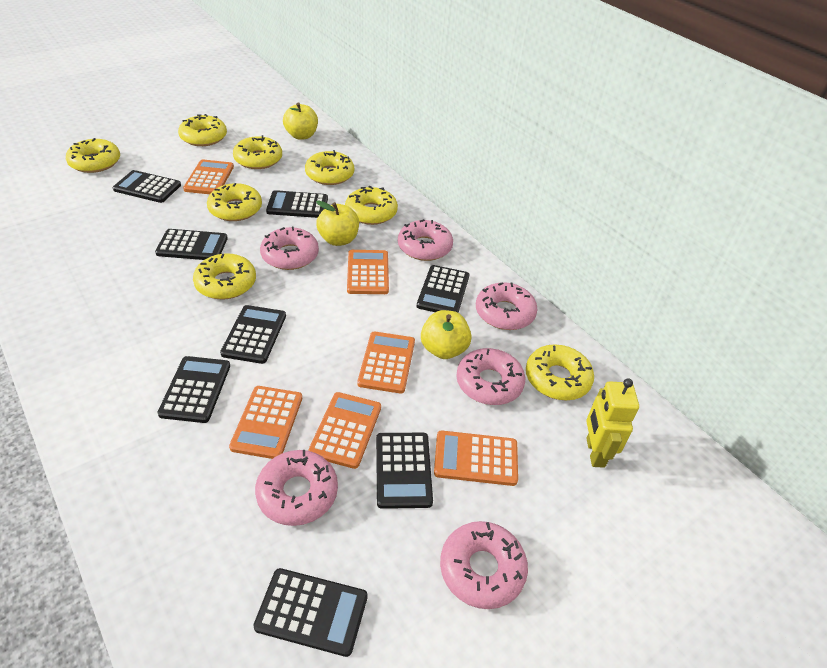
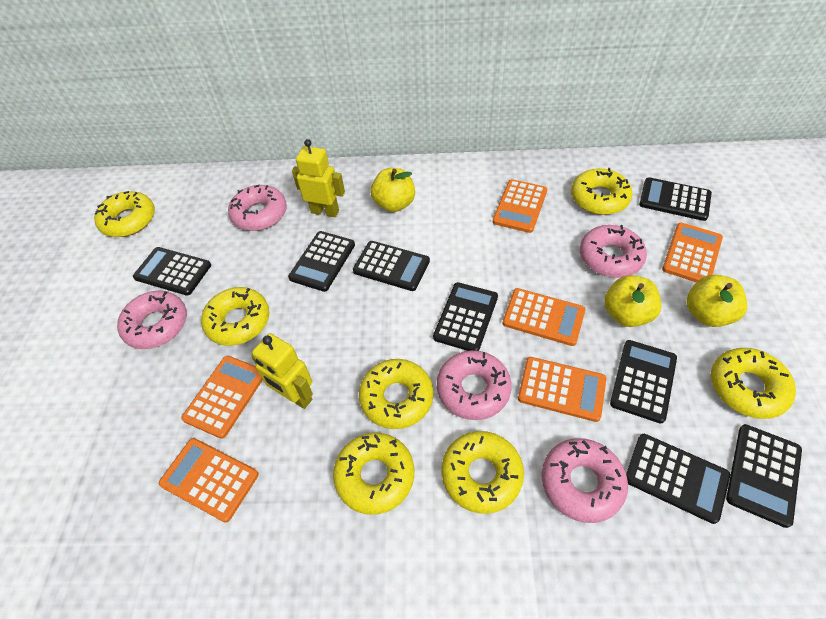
pink donut: [255,450,338,526] [260,227,319,270] [398,219,453,261] [440,521,528,609] [456,348,525,405] [476,282,538,330] = 6 -> [117,291,187,349] [228,185,287,231] [437,350,512,420] [541,438,628,523] [580,225,647,278] = 5
yellow donut: [66,138,120,173] [178,114,227,146] [193,253,256,300] [207,183,262,221] [233,135,282,169] [305,150,354,185] [345,186,398,225] [526,344,594,400] = 8 -> [94,191,155,237] [201,287,269,346] [333,433,414,515] [359,359,433,429] [441,431,524,514] [571,168,633,215] [711,348,796,419] = 7
yellow robot: [586,378,639,468] = 1 -> [251,333,313,409] [292,139,345,217] = 2

